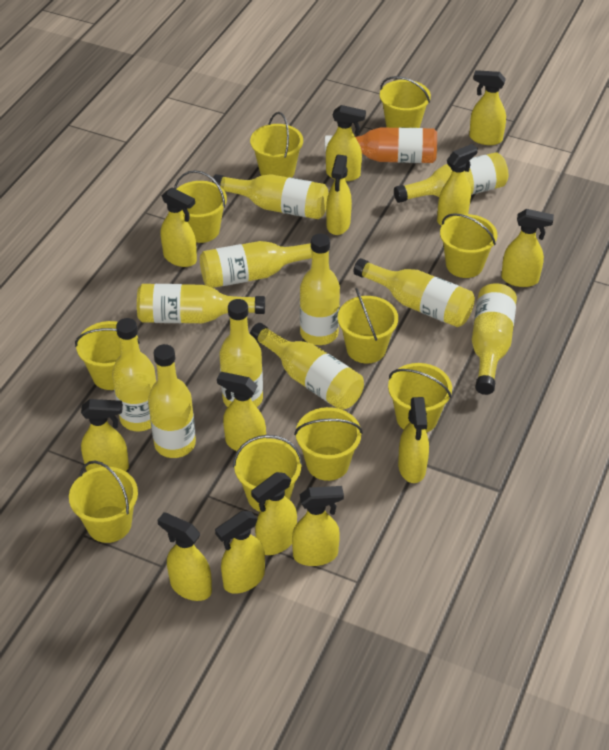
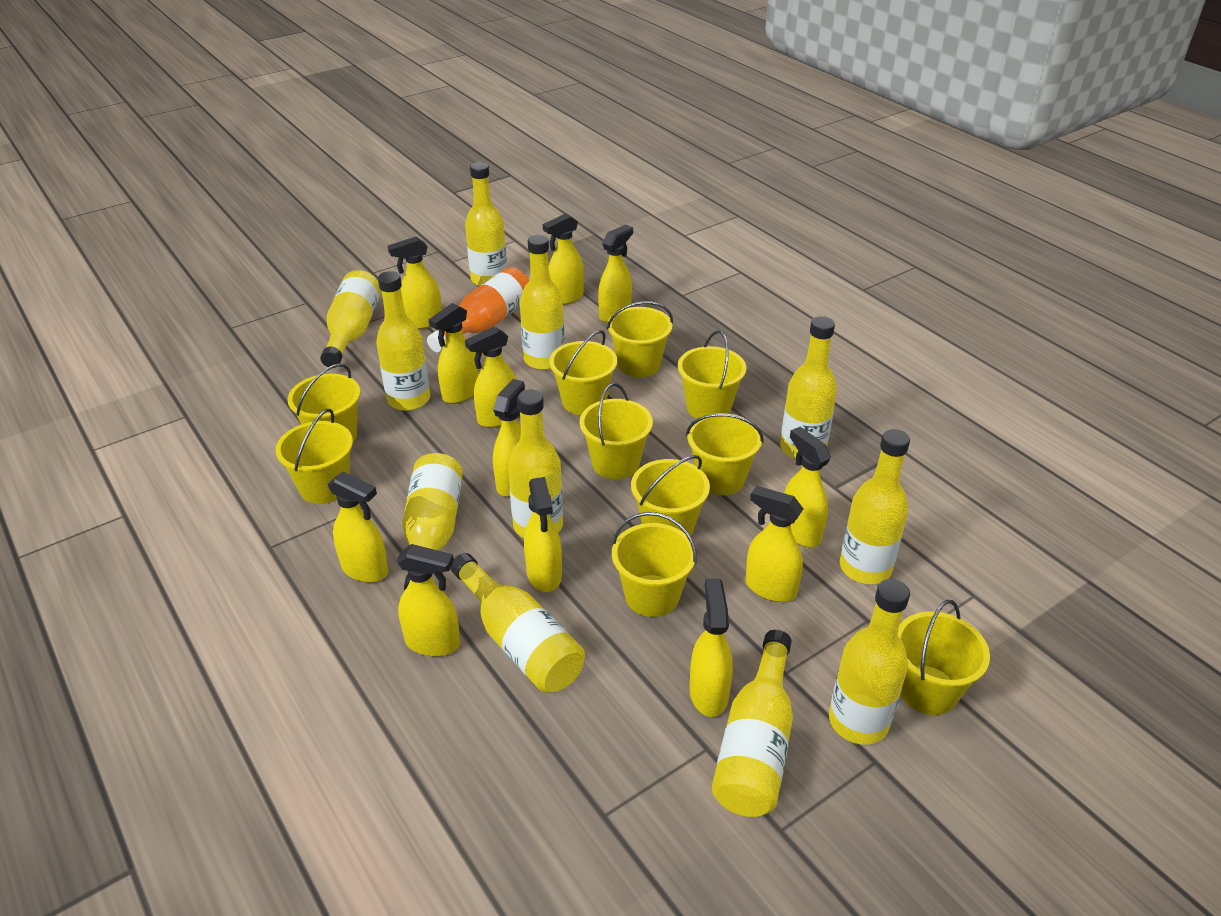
yellow spray bottle: [81,399,129,472] [157,512,212,601] [161,187,197,267] [215,511,265,594] [217,372,266,451] [251,472,297,555] [292,486,344,566] [326,105,366,181] [326,155,352,235] [398,397,429,483] [437,144,478,225] [469,70,506,145] [501,209,554,287] = 13 -> [328,472,389,583] [388,237,442,330] [397,544,460,656] [428,303,479,404] [465,327,517,428] [493,379,525,497] [524,477,562,592] [543,213,584,305] [598,224,633,323] [690,578,733,717] [745,486,803,602] [784,427,831,547] = 12

